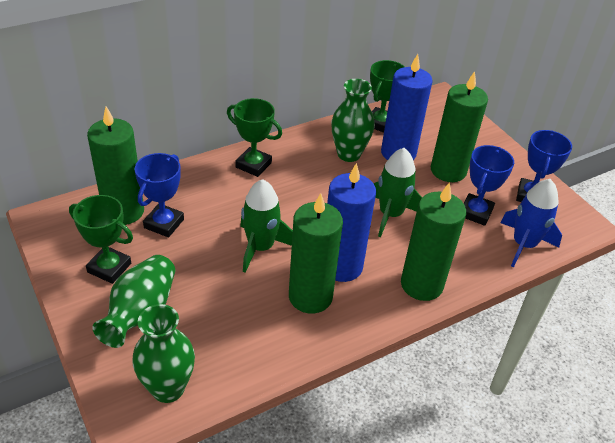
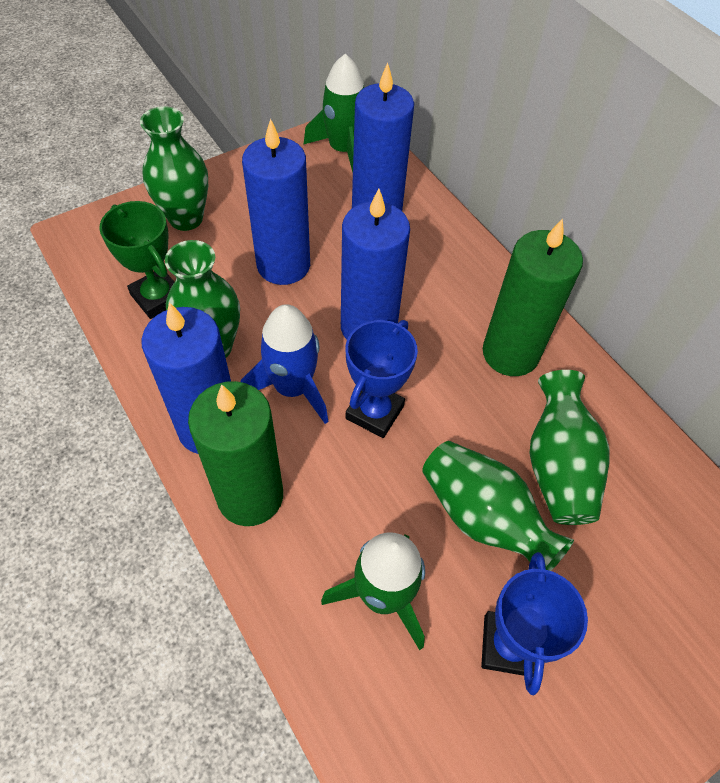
blue candle: [327,163,376,282] [381,54,433,160] = 2 -> [141,302,231,454] [242,119,310,285] [341,189,410,339] [352,63,414,211] = 4
blue trophy: [135,153,184,237] [464,145,514,226] [516,130,572,202] = 3 -> [345,320,418,438] [481,552,588,695] = 2
green candle: [87,107,144,225] [289,193,343,314] [401,182,466,301] [431,71,488,182] = 4 -> [188,381,283,526] [483,219,583,376] = 2
green trophy: [69,195,133,284] [227,98,282,177] [370,60,405,133] = 3 -> [99,201,174,319] = 1
green vase: [92,255,175,348] [132,304,195,403] [331,79,375,162] = 3 -> [140,106,208,231] [165,240,240,358] [422,441,574,571] [529,370,610,525] = 4

